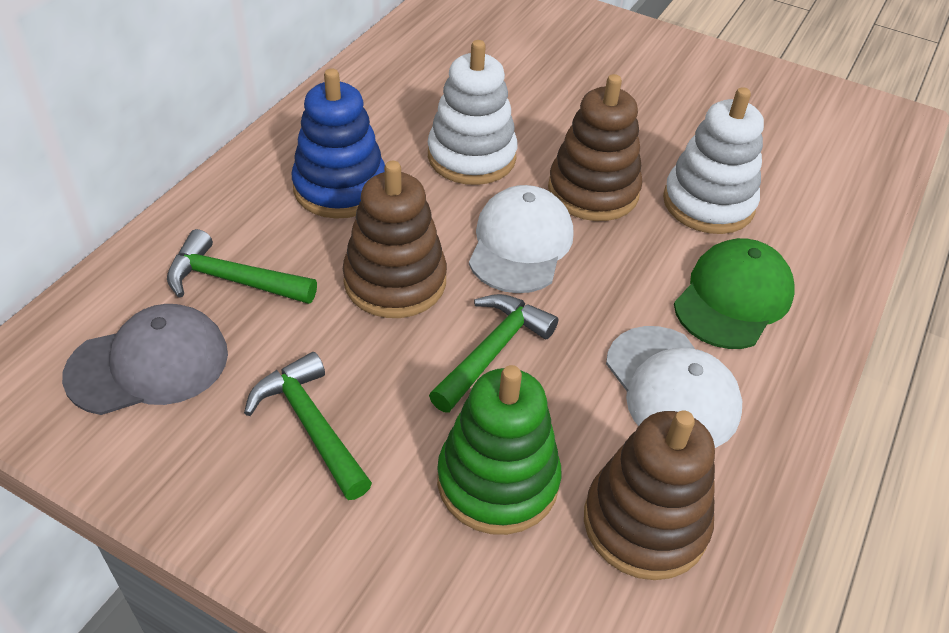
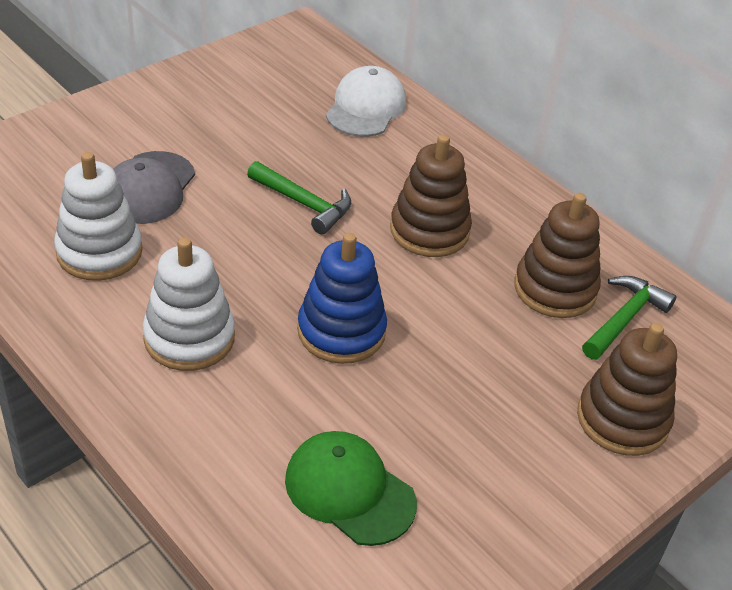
green hammer: [167,229,317,304] [244,352,372,500] [429,294,558,413] = 3 -> [247,161,351,234] [582,276,677,360] = 2
green stacking toy: [437,365,561,535] = 1 -> none = 0
white cap: [469,185,573,293] [606,326,742,448] = 2 -> [326,66,406,137] = 1

